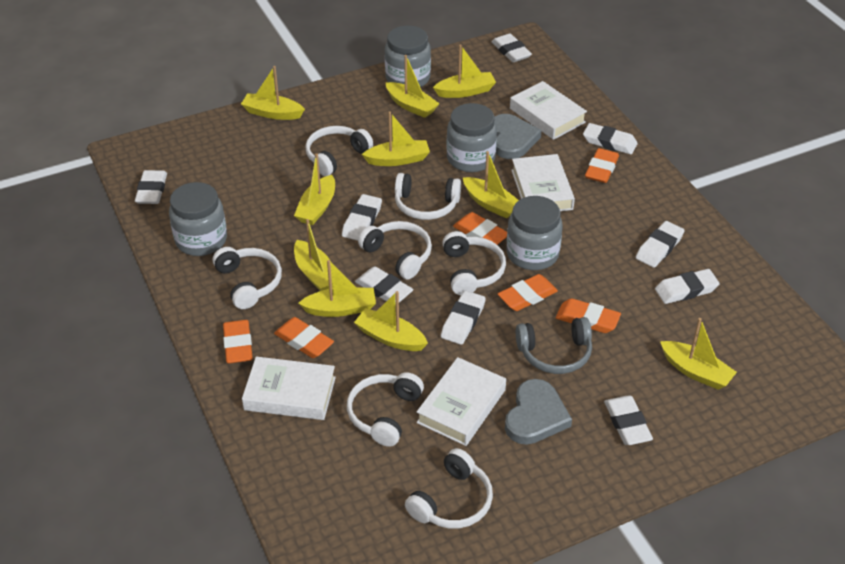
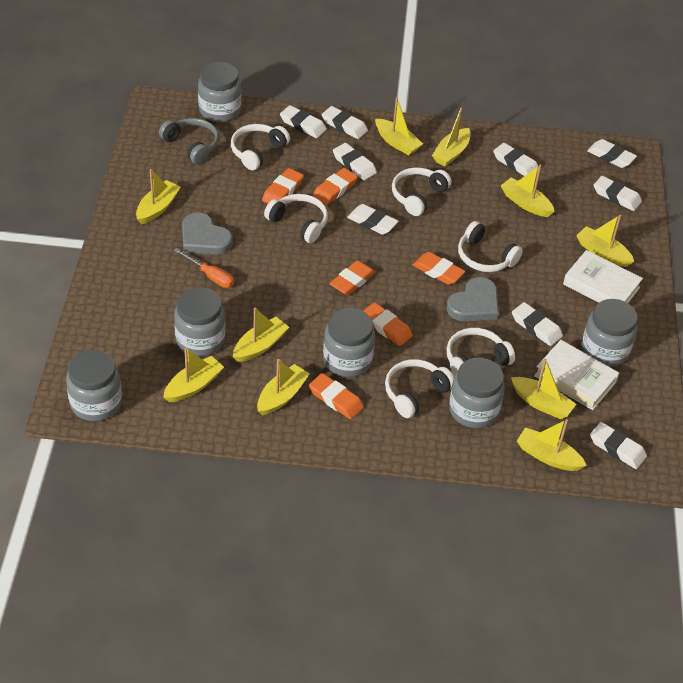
grey jar: [169,182,227,256] [385,26,431,87] [446,103,497,172] [507,196,563,270] = 4 -> [66,350,122,421] [174,287,226,356] [198,62,241,122] [323,308,375,377] [449,358,505,428] [582,299,638,367] = 6
orange screwdriver: none = 0 -> [173,248,234,288] = 1
white book: [242,357,336,420] [417,357,506,446] [510,81,587,140] [511,154,575,211] = 4 -> [534,340,619,410] [563,250,643,303] = 2
white headphones: [213,247,282,309] [306,126,373,176] [347,372,424,447] [358,221,432,279] [395,173,461,220] [405,448,493,529] [442,231,506,295] = 7 -> [231,124,290,170] [264,194,328,243] [385,359,454,418] [392,167,452,216] [446,328,515,377] [458,221,523,272] = 6

